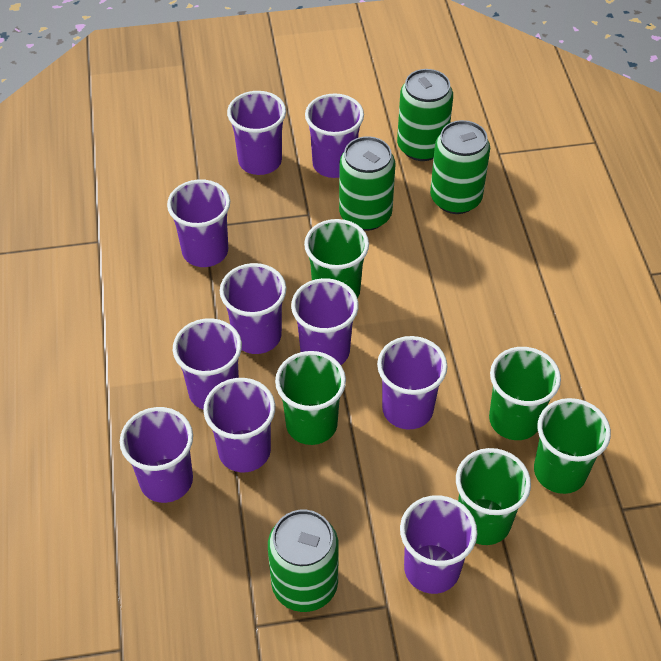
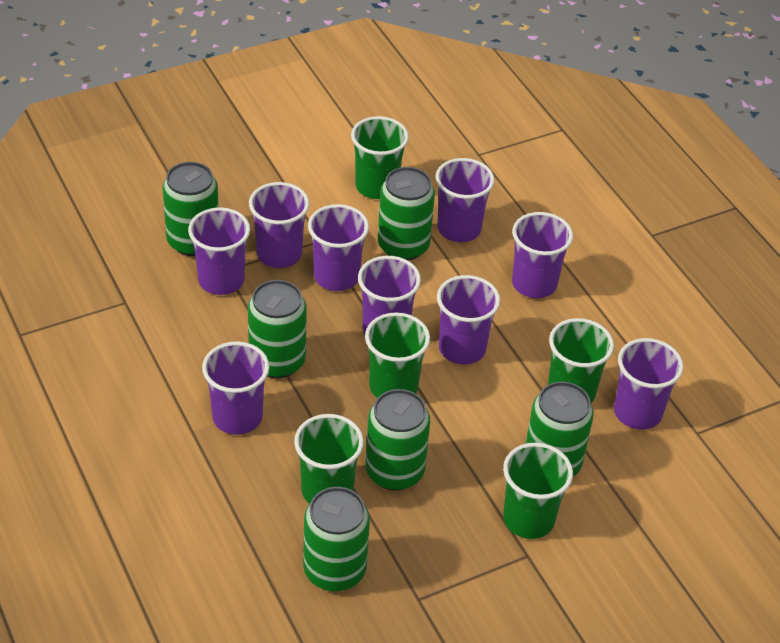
green can: [268,509,339,612] [339,136,396,231] [397,69,453,161] [430,120,490,214] = 4 -> [163,162,219,256] [248,280,307,378] [303,487,370,591] [365,389,430,491] [378,167,435,260] [525,381,594,477] = 6
purple cup: [120,407,193,503] [167,179,230,267] [173,318,242,410] [203,378,275,472] [220,263,286,354] [227,91,286,175] [291,278,359,365] [305,93,364,178] [377,336,448,430] [400,495,477,594] = 10 -> [188,207,250,295] [202,341,269,435] [249,182,309,268] [308,204,369,291] [358,256,421,333] [435,158,494,242] [437,275,500,365] [512,212,573,298] [614,338,684,430] = 9

